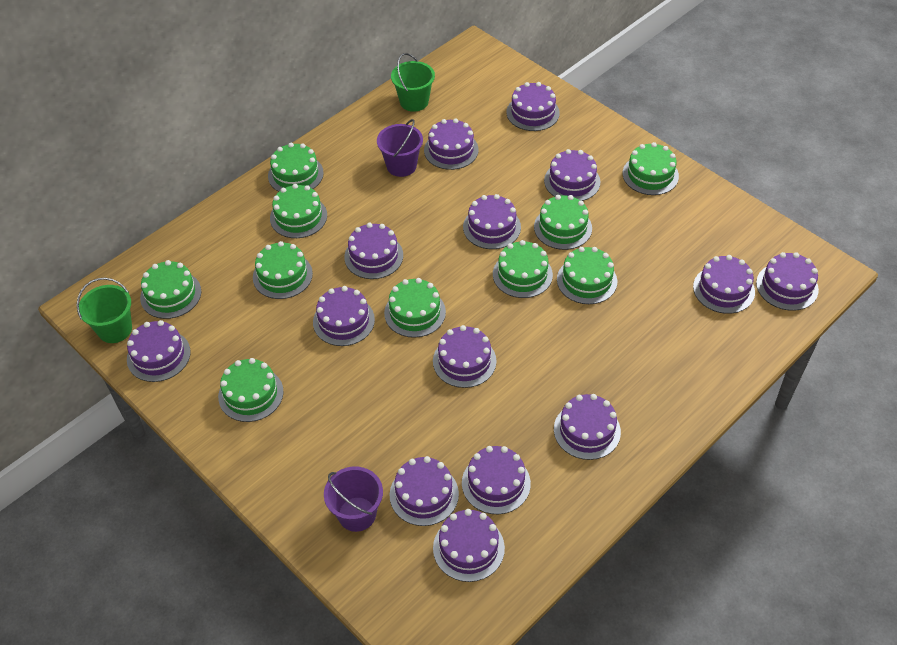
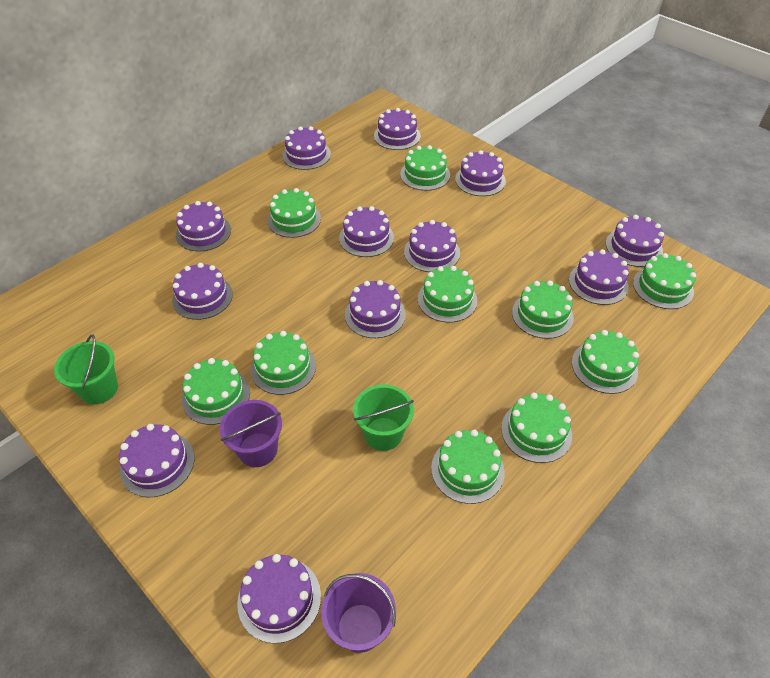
purple cake: [127,320,191,382] [313,286,375,346] [344,223,403,279] [389,456,459,526] [424,119,479,170] [433,325,497,388] [433,509,505,582] [462,446,531,514] [463,194,521,249] [507,82,560,131] [544,149,600,201] [554,394,621,460] [693,255,755,314] [756,252,819,311] = 14 -> [119,424,195,497] [172,263,233,320] [176,201,231,252] [237,554,321,643] [282,126,331,170] [339,206,394,257] [345,280,406,338] [374,108,421,150] [404,220,460,272] [455,150,506,196] [569,249,629,305] [606,215,664,267] = 12

